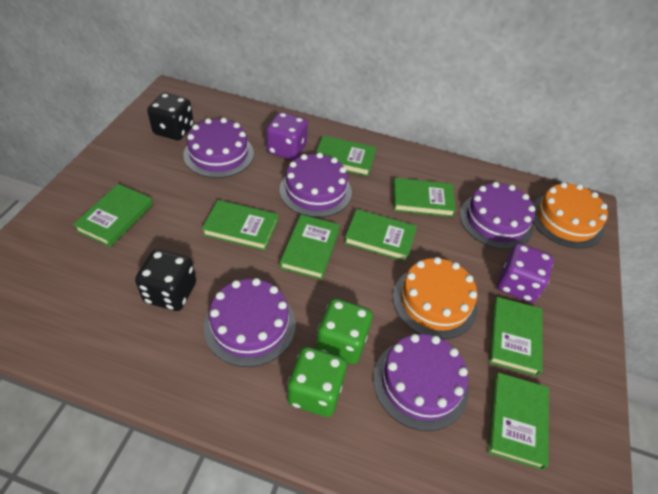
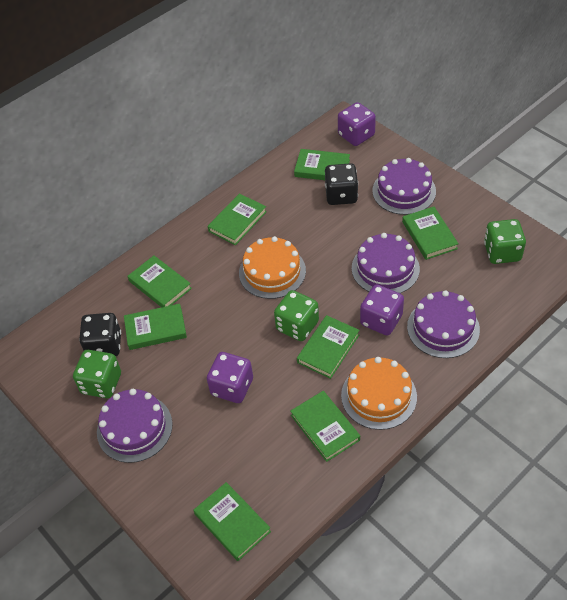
green dice: [287,346,347,417] [316,298,373,364] = 2 -> [73,350,121,398] [274,290,319,341] [484,219,526,264] = 3
purple cake: [183,118,254,178] [204,278,296,367] [280,153,352,217] [373,334,469,431] [460,182,535,249] = 5 -> [97,389,173,463] [352,233,420,293] [372,158,436,215] [407,290,480,358] = 4
purple dice: [266,112,308,160] [497,243,554,303] = 2 -> [207,352,253,403] [338,102,376,146] [360,284,404,336] = 3

